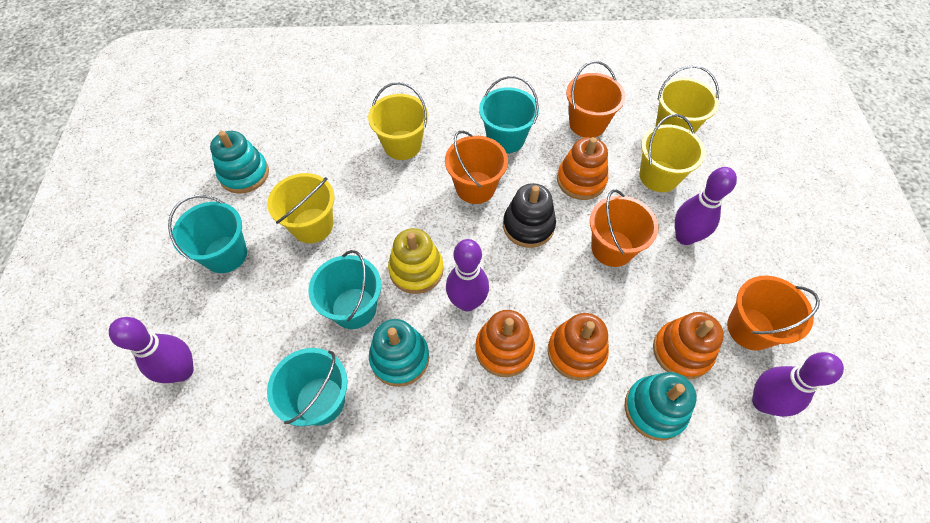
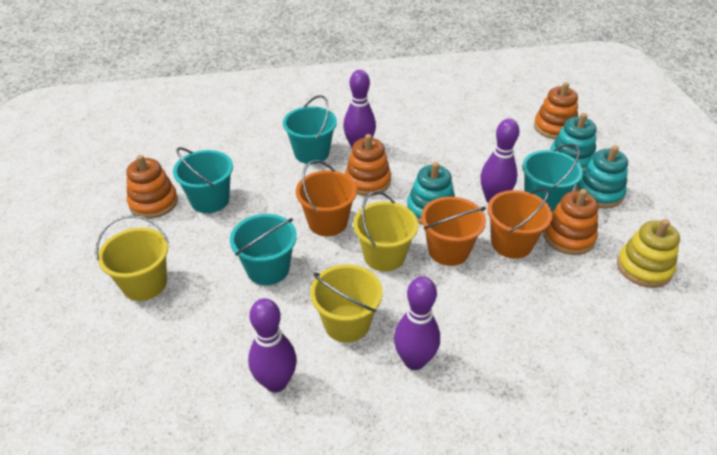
black stacking toy: [503,183,556,248] = 1 -> none = 0
orange bucket: [445,131,508,204] [566,61,626,137] [590,190,659,267] [727,276,820,351] = 4 -> [296,160,357,236] [421,197,486,266] [487,188,552,259] = 3
yellow bucket: [267,173,335,243] [368,82,428,160] [639,114,705,192] [656,65,719,133] = 4 -> [95,215,169,301] [310,264,383,343] [353,191,418,272] = 3

